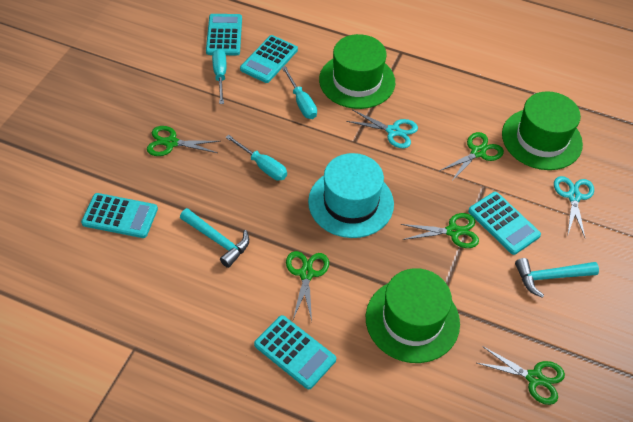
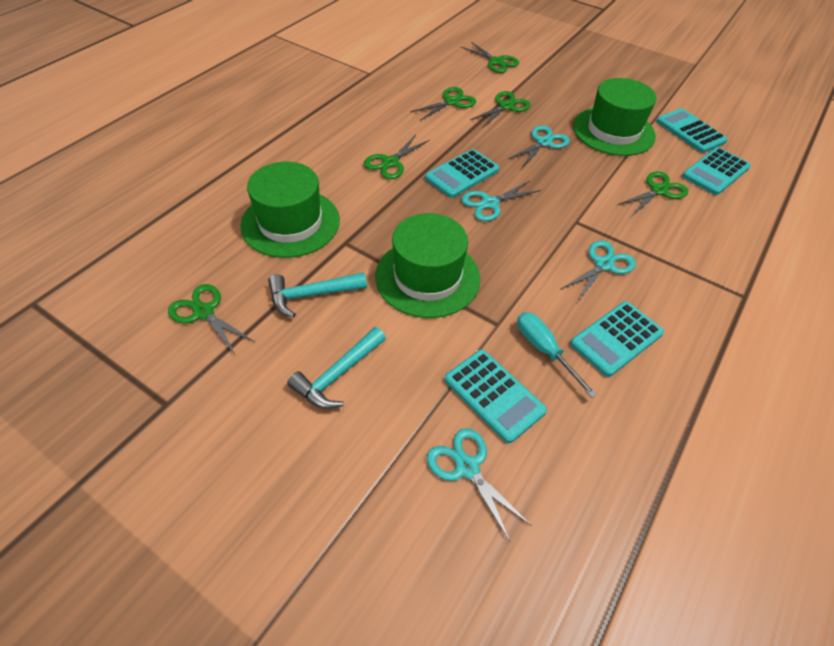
green scissors: [147,126,220,156] [286,251,329,321] [401,213,479,248] [439,132,504,182] [477,346,565,405] = 5 -> [168,284,255,356] [364,135,430,179] [410,87,476,121] [461,42,519,73] [470,91,531,128] [617,171,688,216] = 6
turquoise hat: [308,153,394,238] = 1 -> none = 0
turquoise scissors: [346,110,418,148] [554,176,594,237] = 2 -> [427,428,532,543] [461,181,541,221] [508,125,570,167] [560,240,636,302] = 4
turquoise screwdriver: [212,49,226,104] [225,135,287,181] [282,66,317,119] = 3 -> [517,312,597,398] = 1

